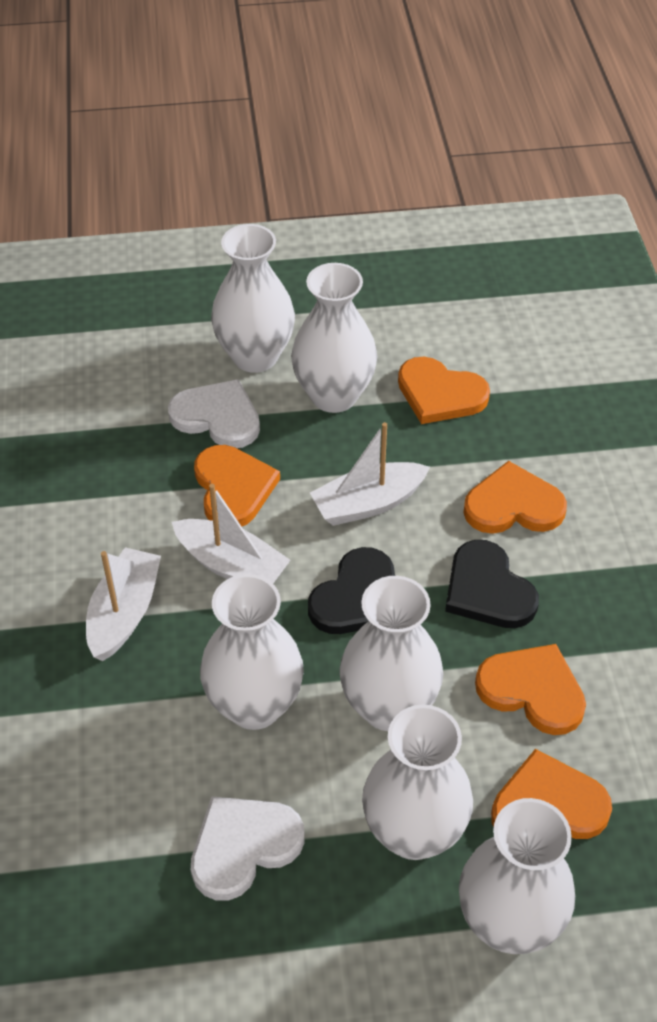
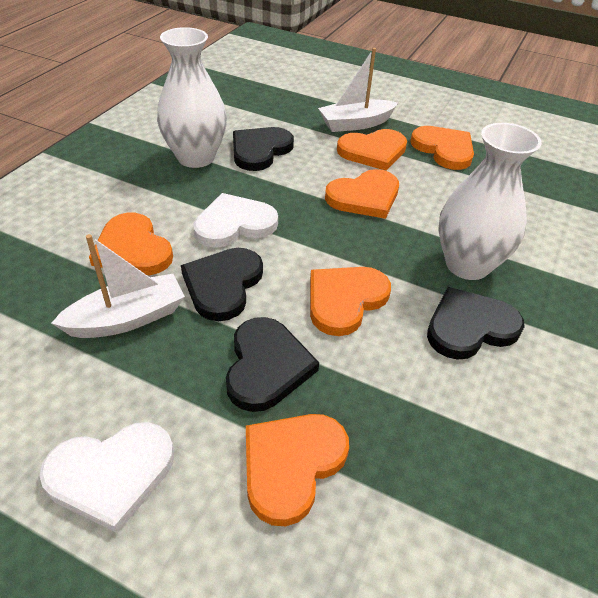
black heart: [308,547,395,634] [445,540,539,628] = 2 -> [181,248,263,321] [226,317,319,412] [233,127,294,171] [427,287,525,360] = 4
orange heart: [194,445,280,526] [398,357,490,424] [463,461,567,534] [475,644,586,735] [491,749,612,839] = 5 -> [89,213,173,275] [246,414,349,526] [310,267,391,336] [325,169,399,219] [337,129,407,171] [410,126,474,170] = 6
white boat: [86,547,161,661] [172,484,291,583] [310,422,430,526] = 3 -> [51,234,185,338] [318,48,398,132] = 2
white vase: [200,574,304,730] [211,224,295,373] [291,263,377,413] [340,576,443,731] [362,705,473,860] [459,798,575,954] = 6 -> [157,27,227,168] [438,123,542,280] = 2

